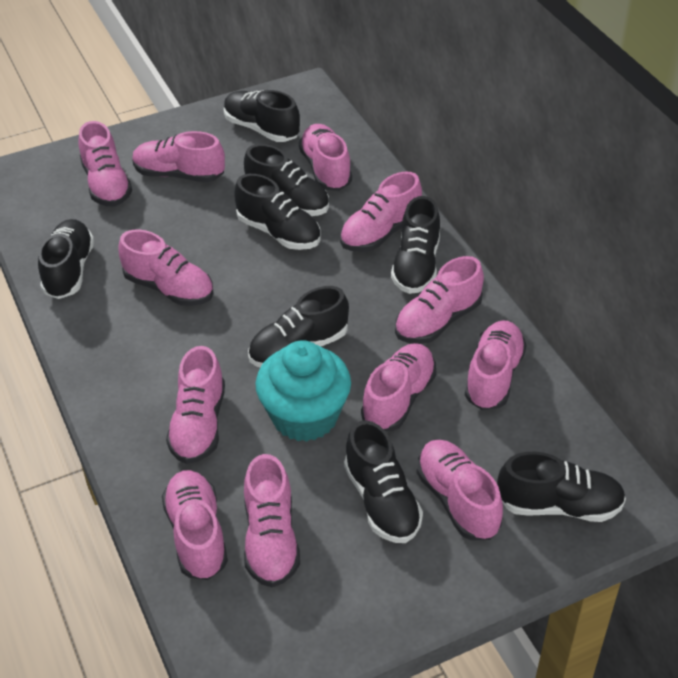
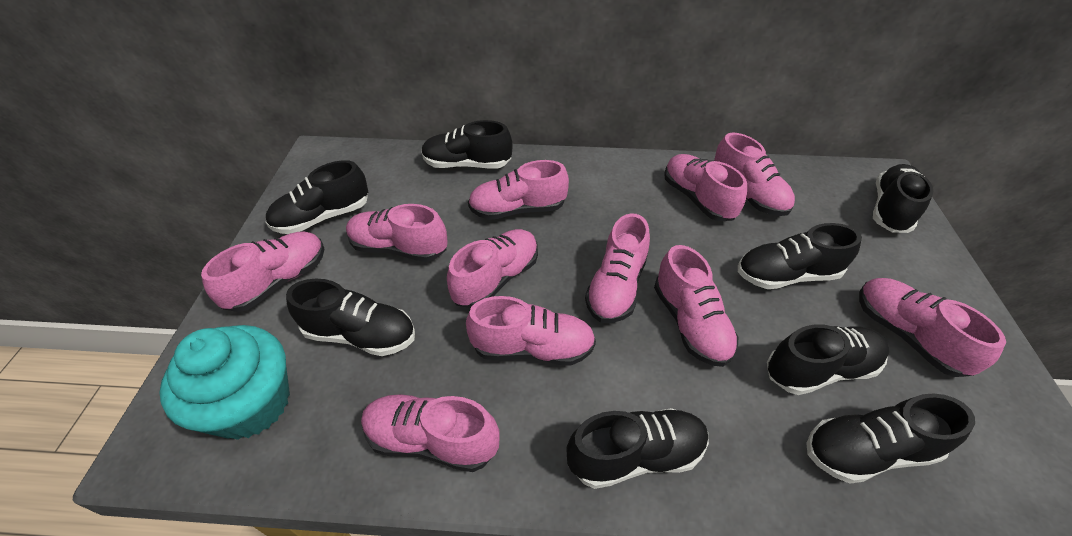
pink shoe: [78,121,132,206] [119,229,214,306] [132,131,225,182] [162,470,228,580] [166,346,225,464] [244,454,300,587] [299,124,352,191] [340,171,422,252] [361,343,436,431] [395,256,484,344] [417,440,503,540] [465,321,527,410] = 12 -> [201,232,325,312] [346,204,448,262] [361,394,500,472] [447,229,538,308] [466,296,596,366] [468,160,569,220] [585,213,650,323] [654,245,738,367] [664,154,747,221] [714,133,795,216] [859,278,1006,377] = 11

